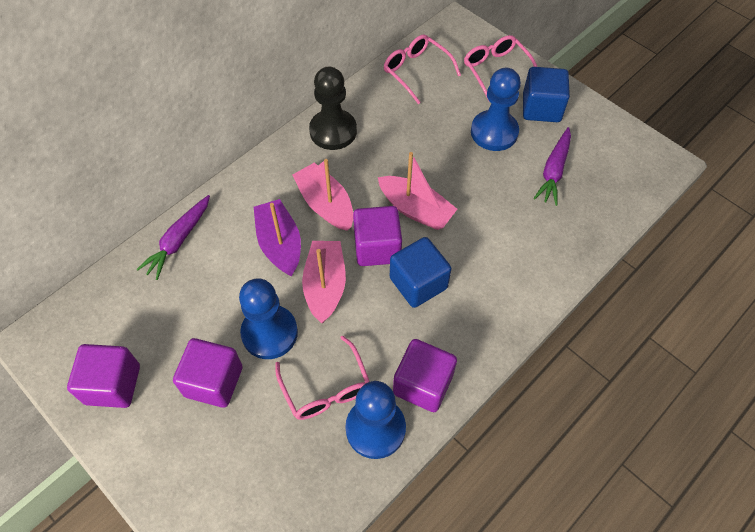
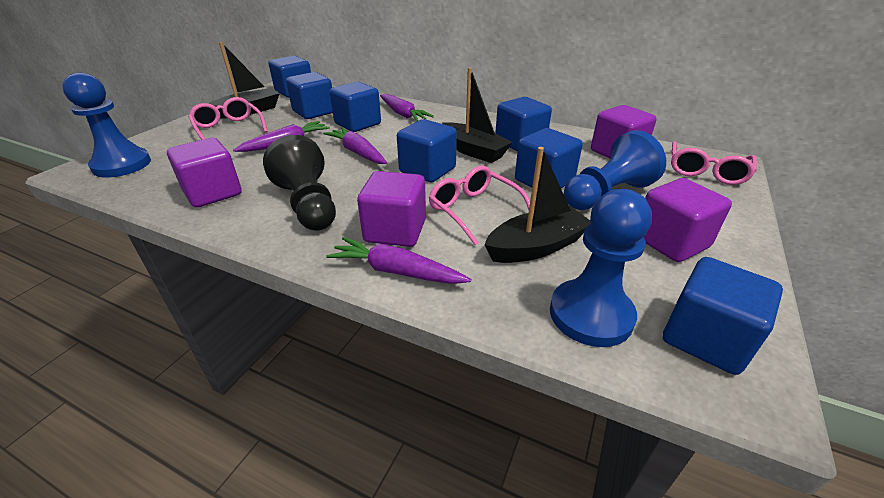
black boat: none = 0 -> [208,42,280,119] [442,67,513,163] [484,147,591,263] = 3
blue cube: [390,237,452,308] [523,67,570,122] = 2 -> [268,56,311,98] [286,72,333,119] [329,82,381,132] [397,119,457,182] [495,97,552,152] [515,128,583,188] [663,257,783,375] = 7
pink boat: [292,159,353,231] [302,241,346,323] [378,152,457,230] = 3 -> none = 0
purple boat: [254,199,301,277] = 1 -> none = 0
purple carrot: [137,195,210,280] [533,127,571,206] = 2 -> [233,121,330,152] [323,127,387,164] [326,237,471,284] [380,94,434,121] = 4

